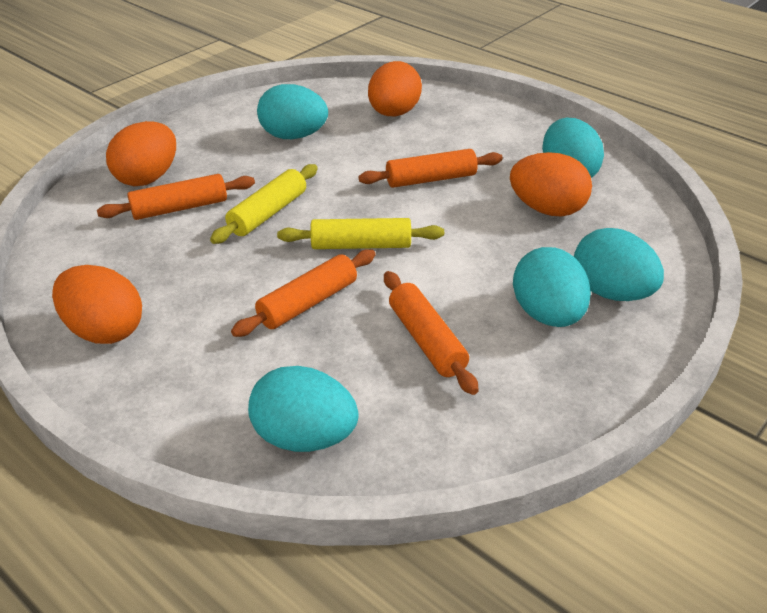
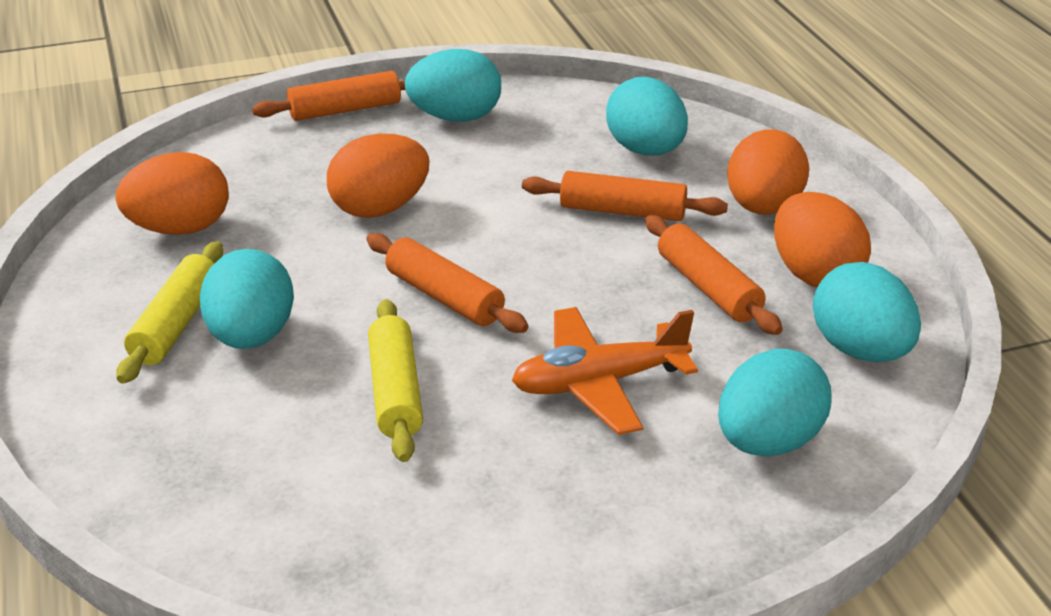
orange plane: none = 0 -> [512,307,698,435] = 1

